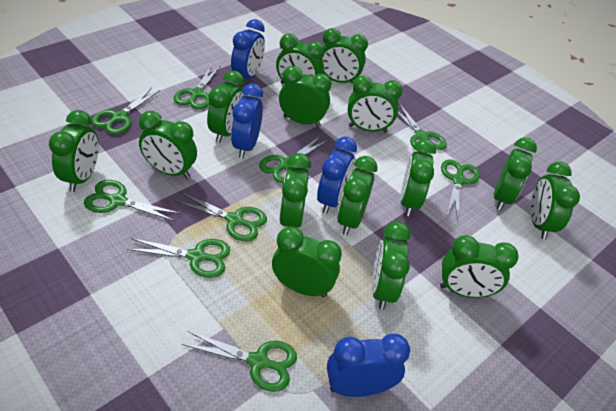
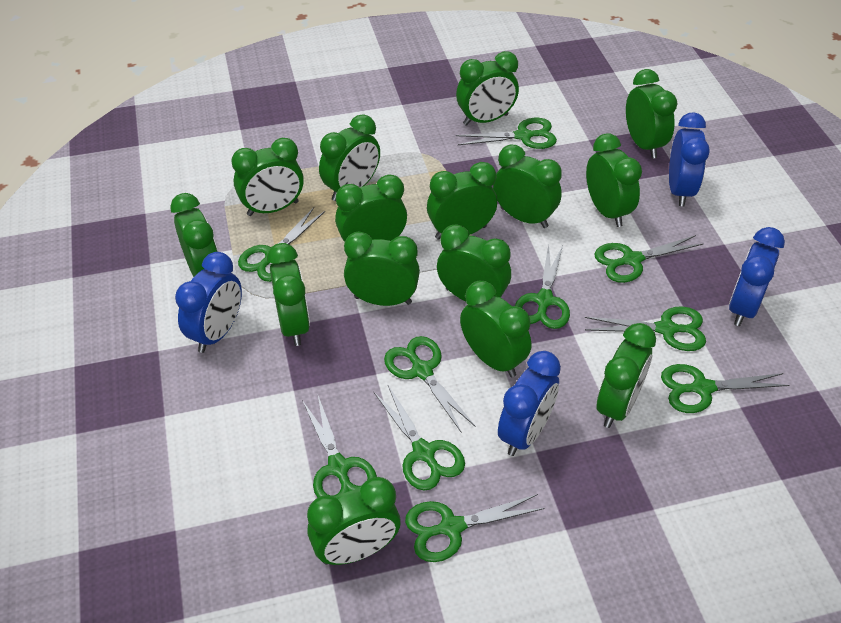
green scissors: [84,180,181,221] [91,88,160,135] [126,238,230,278] [174,64,220,109] [175,192,267,241] [182,331,297,392] [259,136,329,183] [398,103,447,153] [441,159,480,221] = 9 -> [238,207,325,282] [302,396,377,498] [373,385,465,490] [384,336,476,433] [405,494,545,562] [456,118,557,149] [515,245,570,329] [585,306,706,351] [594,235,704,283] [661,364,789,413] = 10

